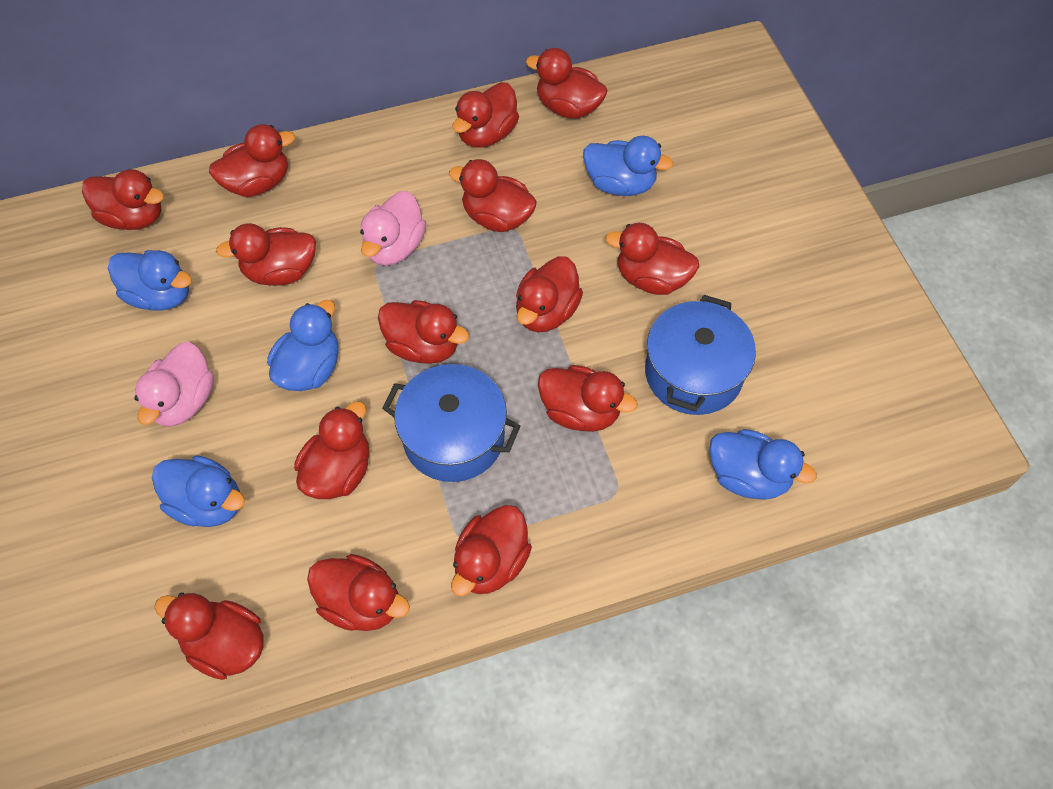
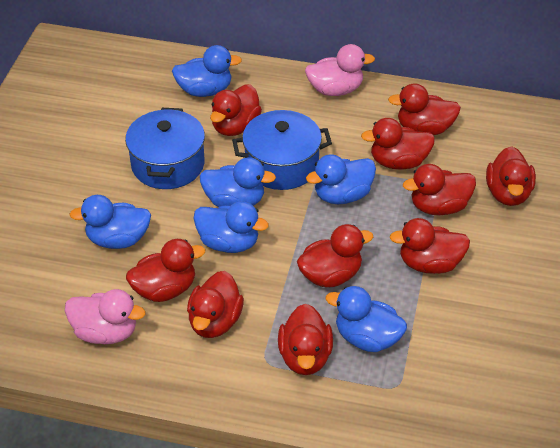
blue duck: [108,250,192,311] [152,455,245,527] [267,300,339,391] [583,136,673,196] [709,429,817,500] = 5 -> [69,195,151,249] [172,45,242,97] [193,201,269,253] [200,157,276,207] [306,154,376,204] [326,286,407,352] = 6
red duck: [82,169,164,230] [155,593,263,680] [209,124,295,197] [216,223,316,286] [294,401,369,499] [307,554,410,631] [378,300,469,364] [449,159,537,232] [451,505,532,596] [453,82,519,148] [516,256,583,332] [526,48,607,119] [538,365,637,432] [605,223,699,295] = 14 -> [126,239,205,302] [187,271,244,338] [210,84,262,136] [278,304,333,375] [297,224,373,287] [361,118,435,170] [388,83,461,135] [389,218,470,274] [403,164,476,215] [486,146,536,206] = 10

